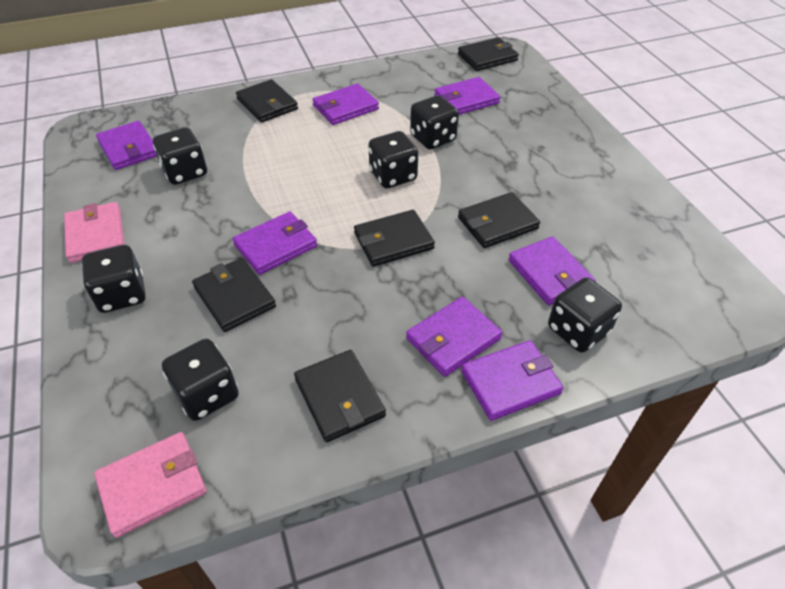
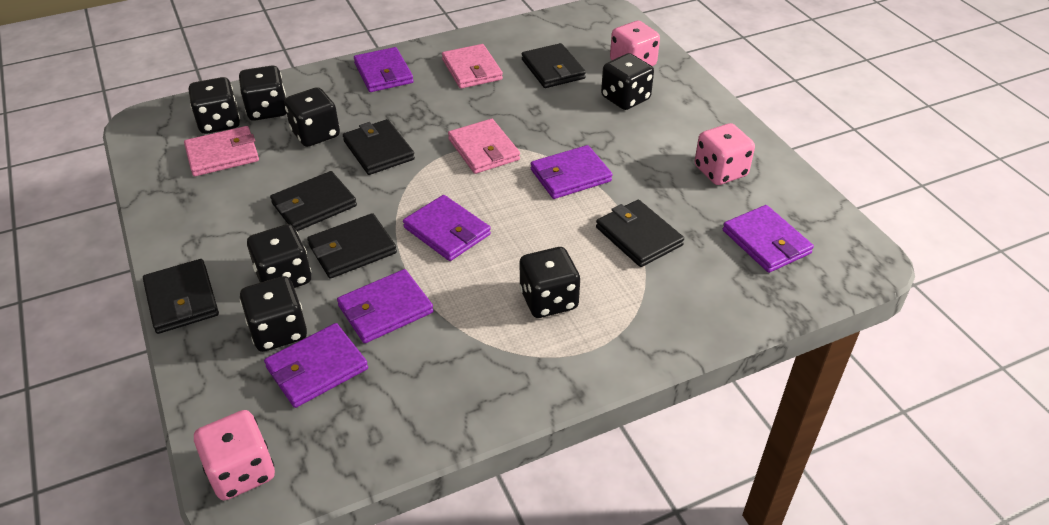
black dice: [82,245,146,313] [153,127,207,185] [162,339,239,421] [368,131,418,188] [410,95,459,149] [548,277,622,353] = 6 -> [189,77,240,134] [239,66,287,121] [240,276,307,352] [247,224,311,288] [284,87,340,147] [519,247,580,318] [601,53,654,110] = 7
pink dice: none = 0 -> [194,410,275,500] [610,21,660,66] [695,123,755,185] = 3
pink wallet: [64,202,124,263] [94,432,206,538] = 2 -> [184,126,259,176] [442,44,503,89] [448,119,520,174] = 3
purple wallet: [96,121,157,170] [233,212,317,275] [312,83,379,125] [406,297,502,377] [435,77,500,115] [461,340,564,421] [508,236,595,306] = 7 -> [264,323,368,408] [337,269,433,343] [354,47,414,92] [403,195,491,261] [531,145,613,199] [723,205,814,273] = 6

